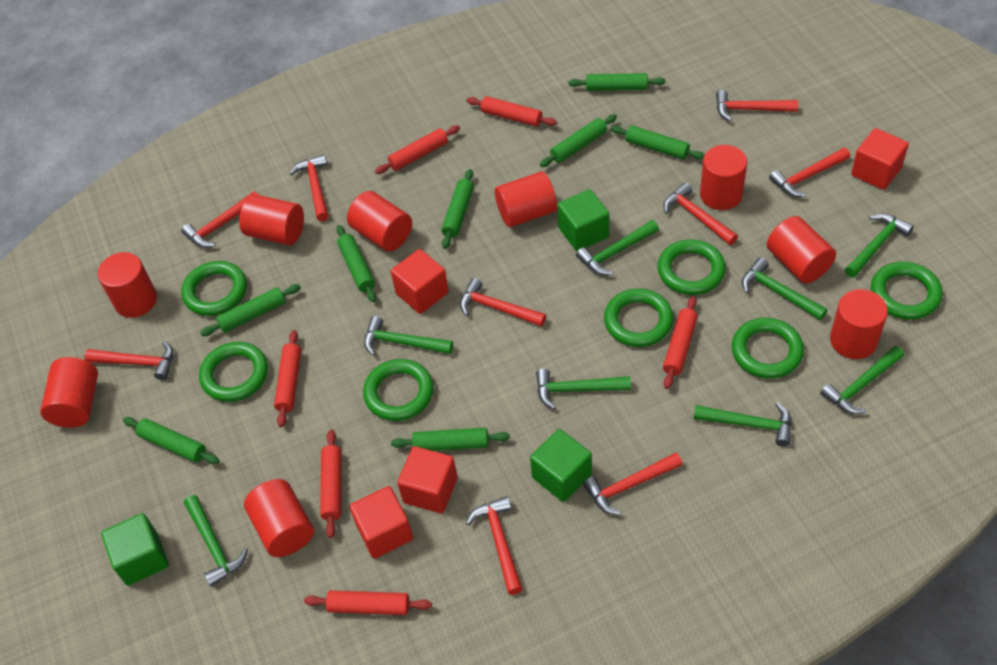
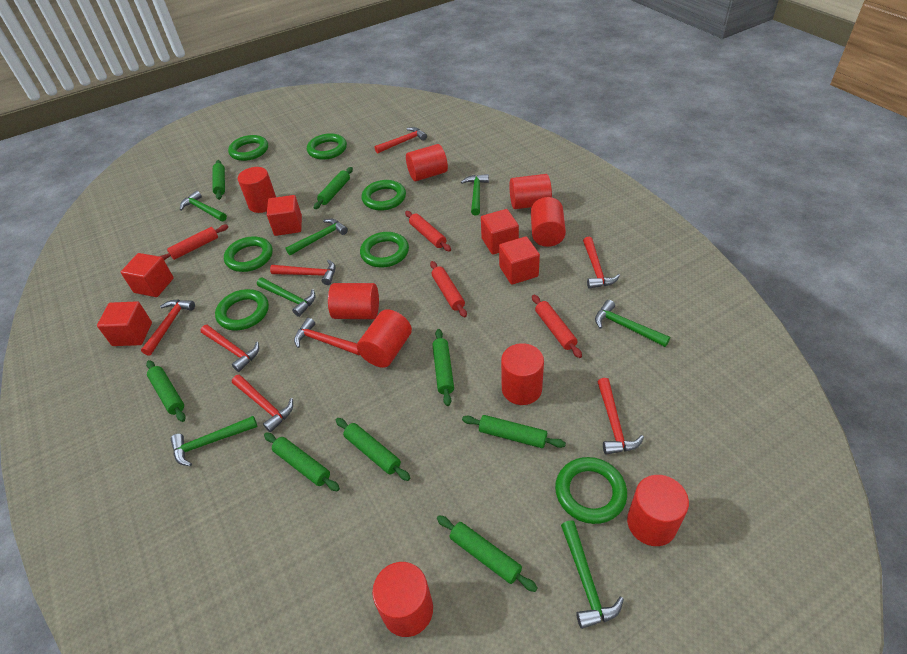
green cube: [101,513,169,586] [530,429,592,502] [557,189,609,251] = 3 -> none = 0
green hammer: [184,495,248,587] [364,316,453,356] [536,369,631,410] [576,220,659,275] [694,402,792,447] [742,257,828,320] [820,346,904,414] [845,213,914,278] = 8 -> [171,416,257,466] [180,191,227,221] [257,278,315,317] [286,219,348,255] [461,174,489,216] [561,520,624,629] [595,300,670,347] = 7
red cube: [349,486,413,559] [391,249,449,314] [397,446,458,514] [851,128,909,190] = 4 -> [97,301,152,346] [121,253,174,297] [267,195,302,236] [481,209,519,255] [499,236,540,285] = 5
red hammer: [84,341,173,380] [181,191,258,248] [290,154,329,221] [460,278,546,327] [466,496,523,595] [583,453,683,515] [663,182,738,245] [716,90,798,122] [769,148,850,197] = 9 -> [141,300,195,356] [201,325,259,372] [232,375,293,432] [270,259,335,285] [294,318,360,355] [374,127,427,154] [583,237,620,289] [597,378,644,455] = 8
red rolling pin: [274,330,301,427] [304,590,432,615] [320,430,341,538] [375,125,460,174] [467,96,557,127] [663,296,698,389] = 6 -> [159,225,228,261] [405,211,451,252] [430,261,467,317] [532,295,582,358] = 4

